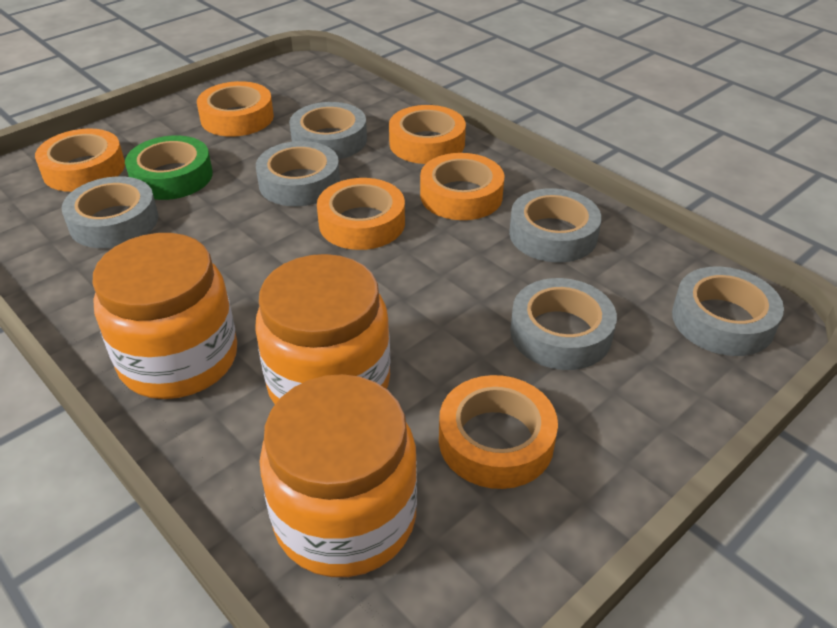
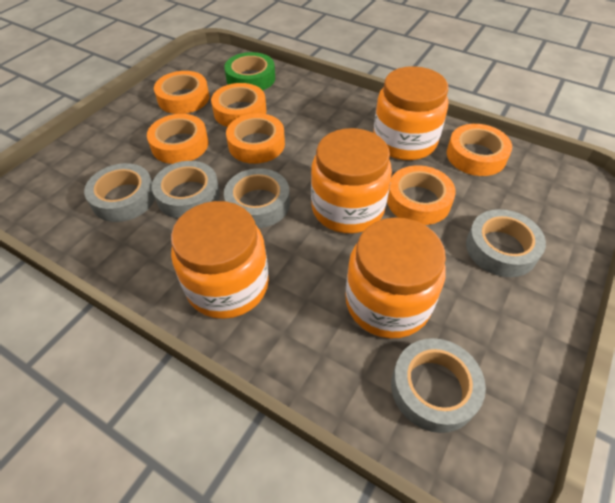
grey tape: [62,176,158,248] [256,141,340,206] [289,102,367,159] [509,188,601,263] [510,278,617,370] [672,267,784,356] = 6 -> [84,163,155,222] [152,161,220,219] [224,168,290,228] [391,338,486,433] [466,209,546,277] = 5
orange jar: [93,233,237,399] [255,254,390,404] [259,374,417,577] = 3 -> [171,201,269,319] [311,128,392,233] [345,217,446,338] [373,66,448,160] = 4

